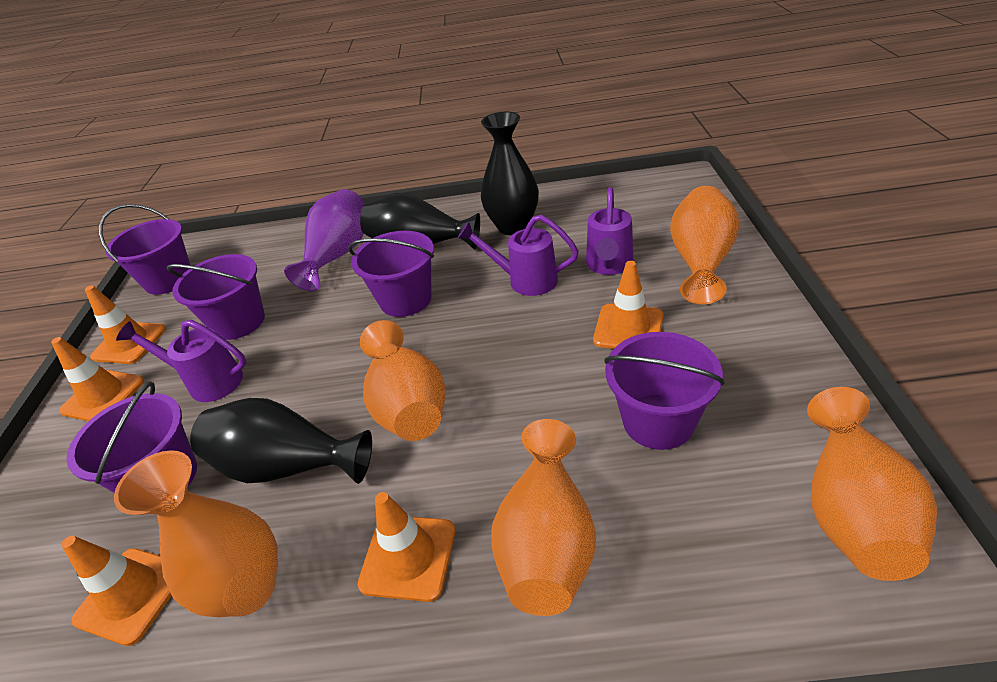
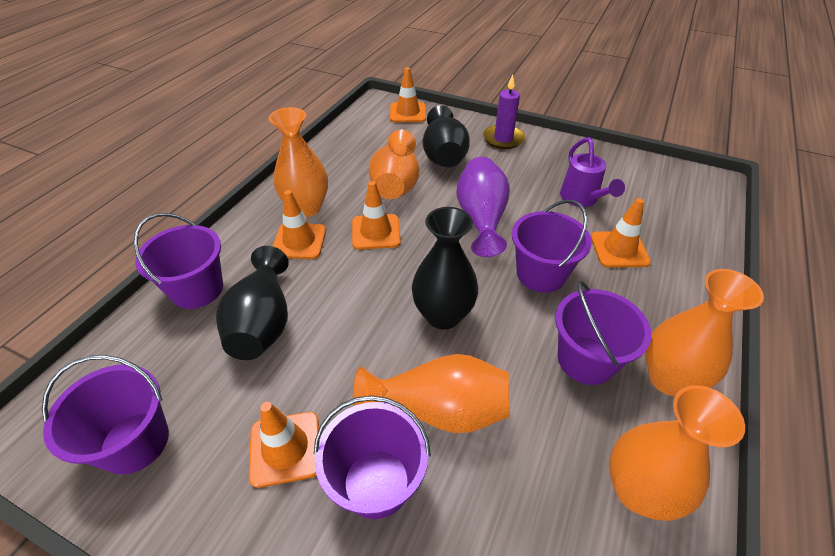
purple candle: none = 0 -> [483,75,525,149] = 1
purple watering can: [116,320,246,402] [457,215,579,296] [586,187,634,275] = 3 -> [560,137,625,207] = 1

